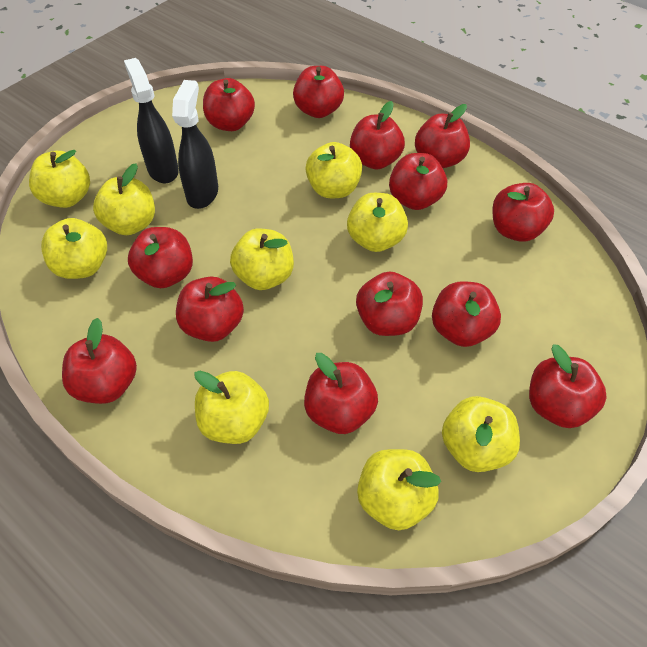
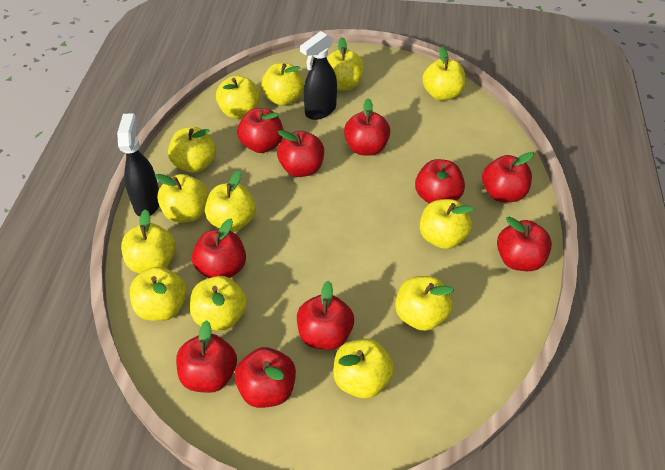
red apple: [62,318,137,404] [128,227,193,288] [176,277,244,342] [203,78,255,131] [293,66,344,118] [304,353,378,434] [350,101,405,169] [356,272,423,336] [389,153,447,210] [415,104,470,168] [432,281,501,347] [492,183,554,242] [529,344,607,428] = 13 -> [176,320,237,393] [192,219,246,278] [235,347,296,408] [237,108,283,153] [277,130,324,177] [297,280,354,350] [344,98,390,156] [415,159,465,204] [482,152,534,202] [497,217,552,271] = 10
yellow apple: [29,150,90,208] [41,218,107,279] [93,163,155,235] [194,371,269,444] [230,229,294,290] [305,142,362,198] [347,193,408,252] [357,449,441,530] [442,396,520,472] = 9 -> [121,209,176,274] [130,267,187,321] [155,174,209,223] [168,127,216,173] [190,276,247,331] [205,171,256,232] [216,75,260,119] [261,63,304,106] [327,37,364,91] [333,338,394,399] [395,276,454,331] [420,199,474,249] [422,47,465,101] = 13

